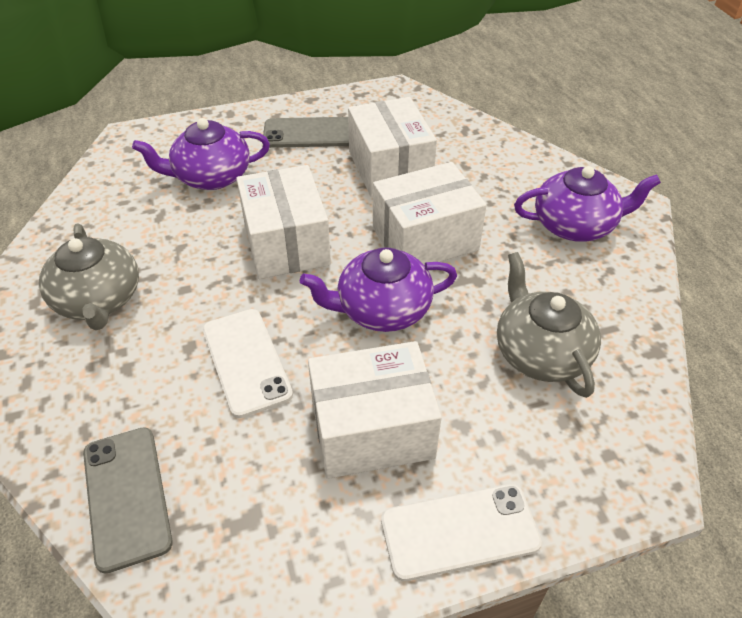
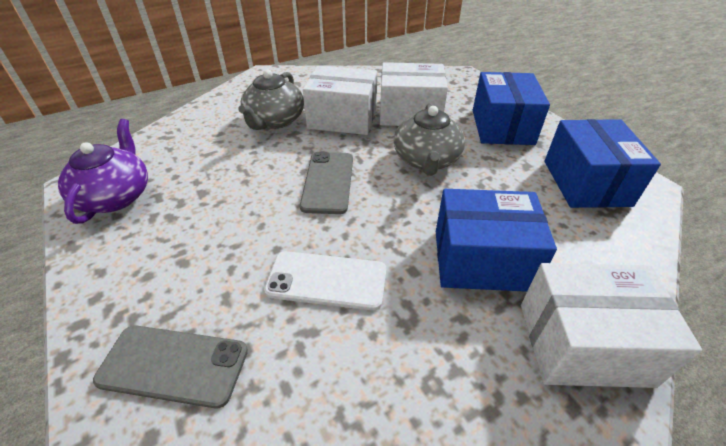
blue box: none = 0 -> [436,189,557,292] [473,72,550,145] [544,119,661,208] = 3
purple teapot: [132,118,270,190] [300,247,457,332] [514,166,661,242] = 3 -> [58,119,148,224] = 1
white box: [236,165,331,279] [308,341,442,479] [348,97,437,197] [373,162,487,266] = 4 -> [303,66,377,135] [380,62,448,126] [521,263,702,388] = 3
white phone: [203,309,293,418] [381,484,542,581] = 2 -> [264,251,386,311] = 1

